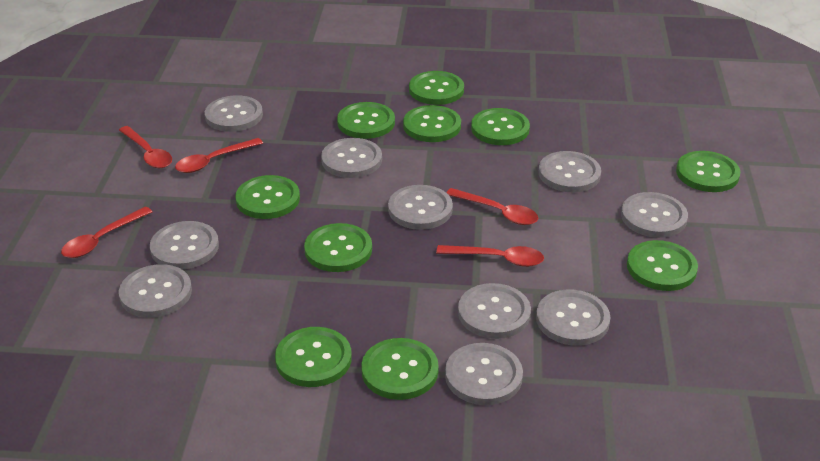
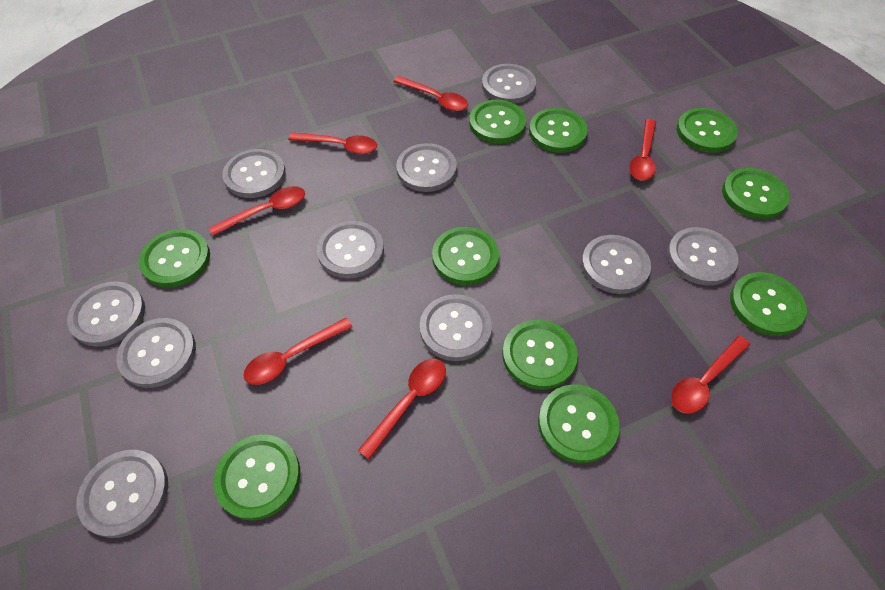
red spoon: [61,207,152,258] [119,126,172,168] [175,138,263,173] [436,245,544,267] [446,188,538,225] = 5 -> [209,186,305,236] [243,318,352,385] [288,132,377,154] [358,359,446,460] [394,76,468,111] [629,119,656,181] [671,336,750,414] = 7

